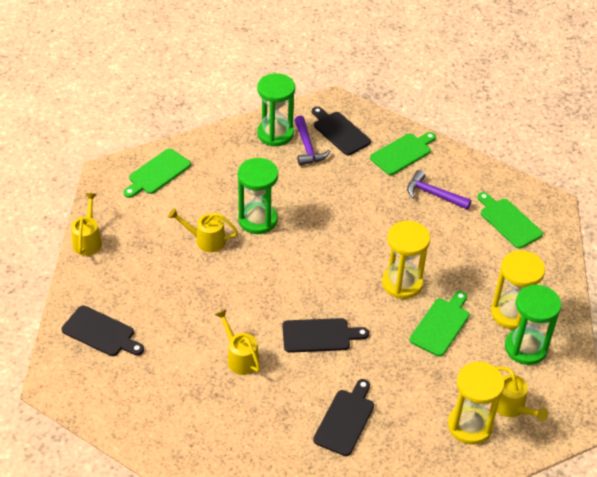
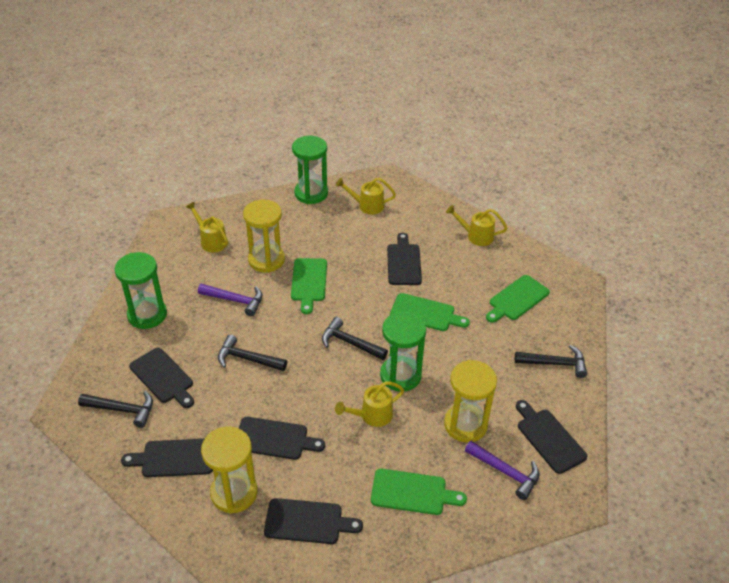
black cutting board: [62,306,144,356] [282,318,369,353] [312,107,371,155] [313,379,374,456] = 4 -> [121,439,213,477] [129,348,194,408] [239,417,325,460] [264,498,363,544] [387,233,422,285] [516,400,587,474] = 6
black hammer: none = 0 -> [78,391,153,428] [218,335,287,371] [322,317,388,360] [515,345,587,378] = 4

